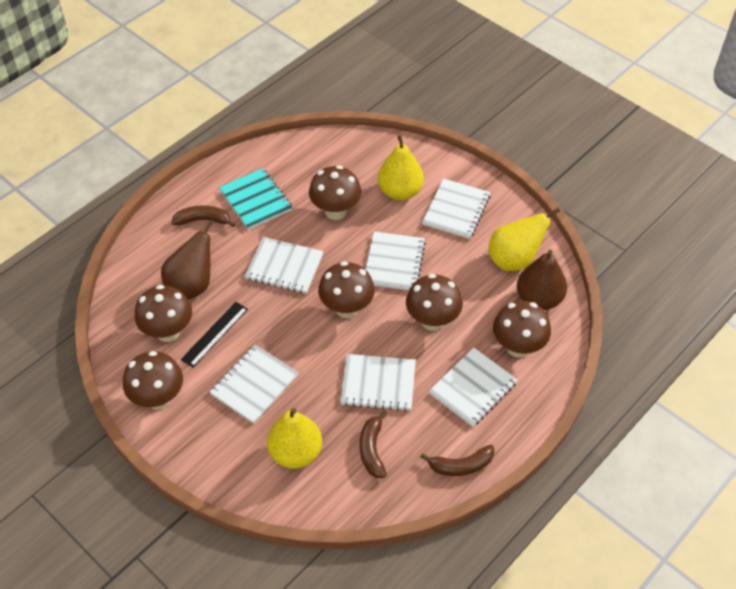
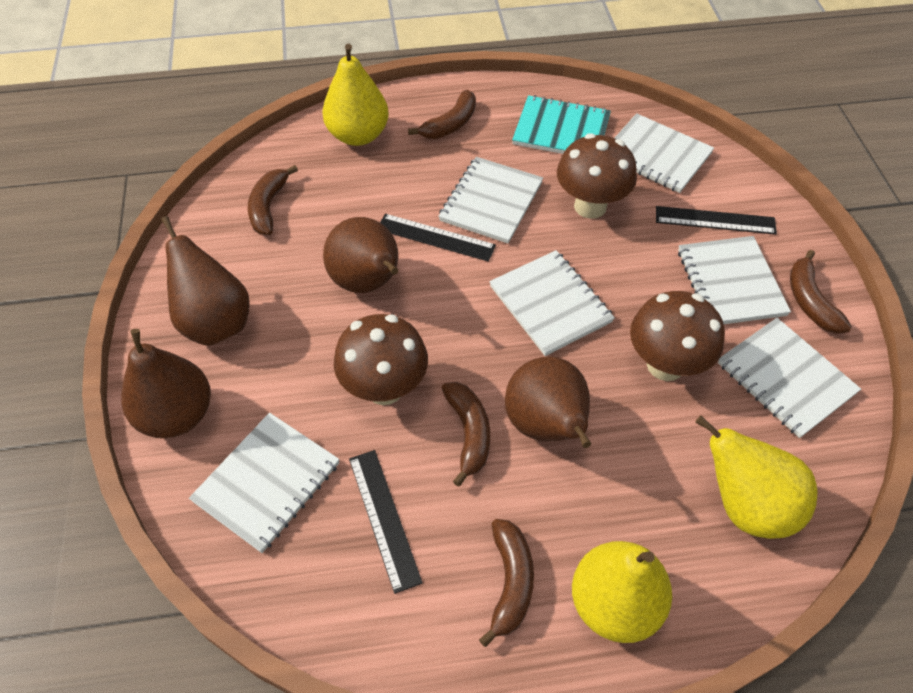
black ruler: [181,302,248,367] = 1 -> [349,450,423,594] [380,214,496,261] [656,206,777,234] = 3
brown banana: [171,205,236,227] [360,411,388,478] [420,445,495,476] = 3 -> [248,165,298,235] [408,90,476,139] [442,382,490,487] [479,519,534,647] [790,250,852,334] = 5
brown mushroom: [123,351,183,409] [135,285,192,342] [309,165,361,220] [318,261,375,318] [406,274,463,331] [493,301,551,357] = 6 -> [334,314,428,405] [557,133,637,219] [630,291,725,381] = 3
brown pear: [161,220,215,300] [517,250,567,310] = 2 -> [121,329,211,438] [161,216,250,346] [323,217,398,293] [505,357,591,448] = 4

